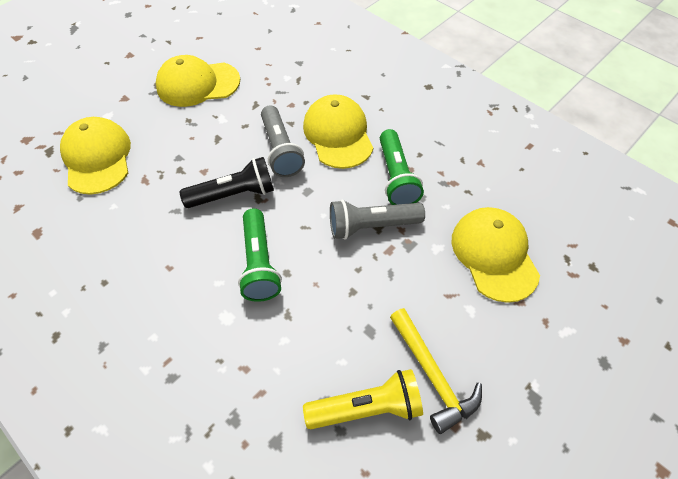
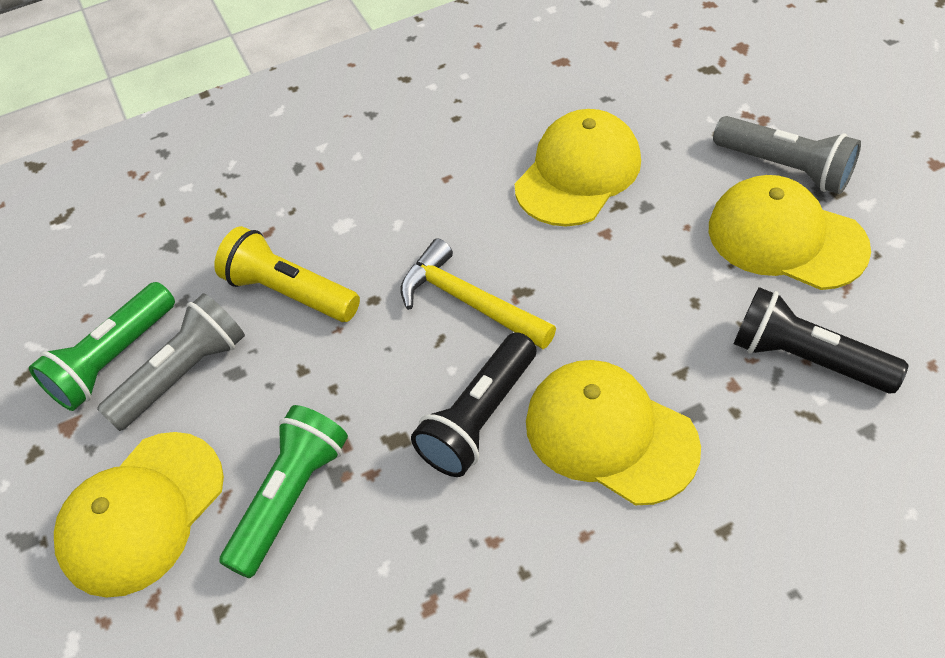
black flashlight: [180,157,274,208] = 1 -> [411,332,536,477] [734,287,908,393] = 2

